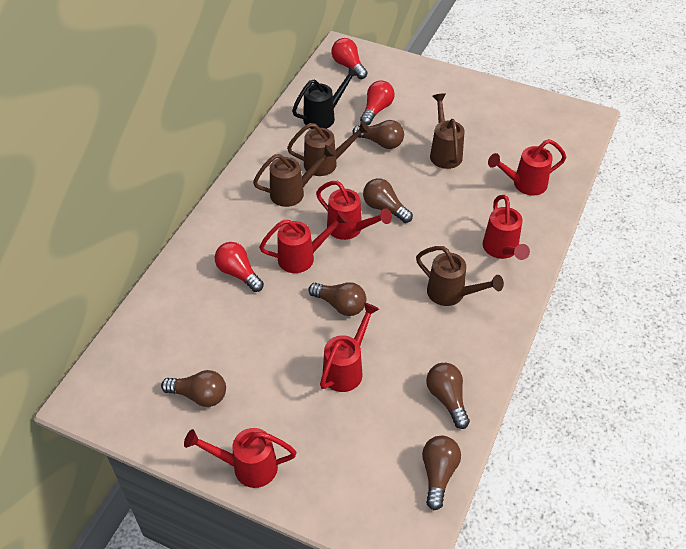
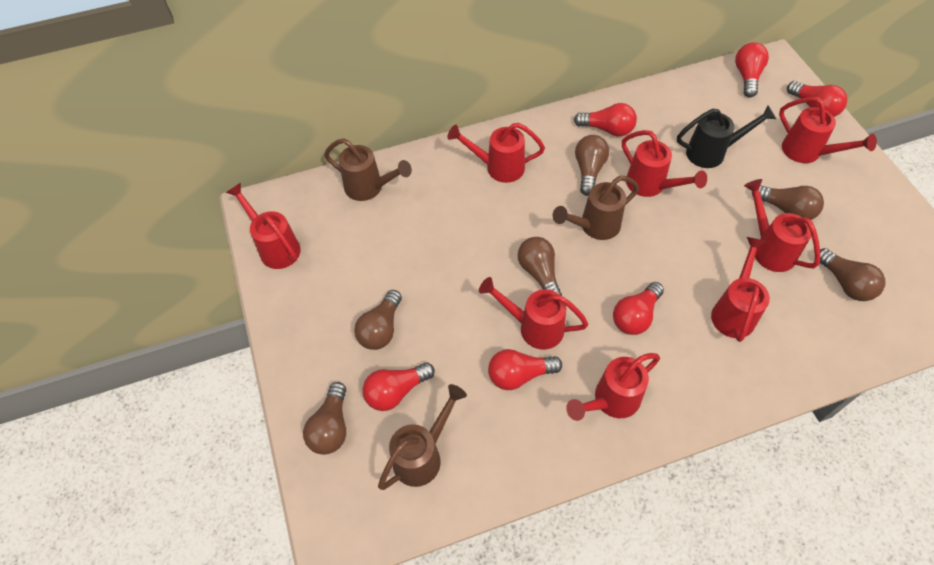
brown watering can: [253,145,336,207] [287,121,370,176] [416,246,504,306] [430,93,465,169] = 4 -> [324,138,412,201] [378,384,467,490] [553,176,639,240] = 3
red light bulb: [215,242,264,292] [331,38,368,79] [360,80,395,125] = 3 -> [363,363,435,411] [488,349,562,390] [574,103,637,136] [613,282,664,335] [735,42,769,97] [787,81,847,117] = 6
red watering can: [184,428,296,488] [259,210,349,273] [316,181,392,240] [320,302,379,392] [483,195,530,260] [488,139,566,195] = 6 -> [226,183,301,269] [447,123,545,183] [479,277,588,350] [566,353,660,421] [622,130,707,197] [711,237,770,342] [744,179,821,272] [779,97,877,163] = 8

